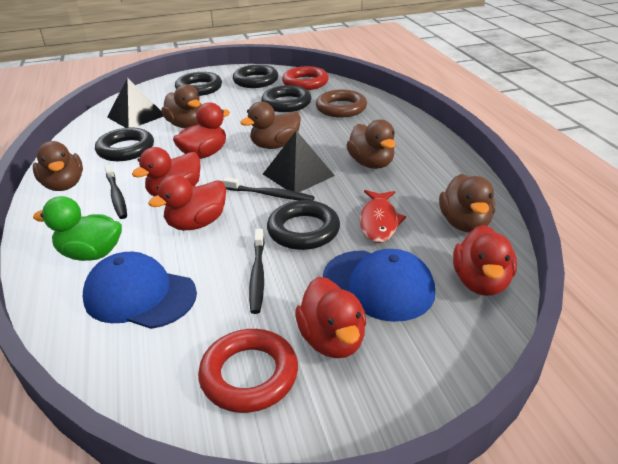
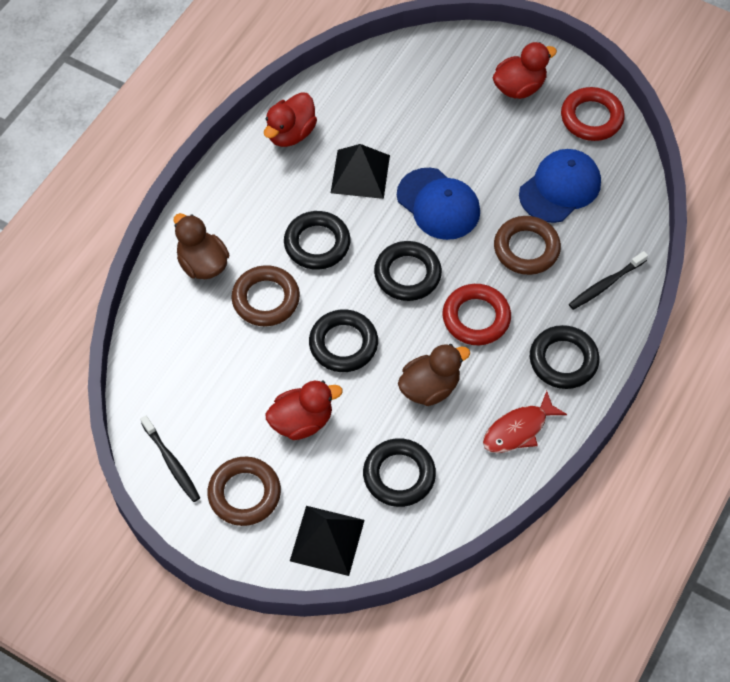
black toothbrush: [104,164,127,219] [222,177,315,201] [249,229,265,314] = 3 -> [140,416,200,502] [569,251,648,310] = 2
brown duck: [33,141,83,191] [161,84,202,128] [240,101,301,149] [346,119,396,169] [439,174,495,232] = 5 -> [174,213,230,279] [398,344,470,406] = 2
brown ring: [316,89,367,118] = 1 -> [207,457,281,526] [231,265,300,326] [494,216,561,275] = 3
green duck: [33,196,122,261] = 1 -> none = 0
red duck: [132,147,201,197] [148,175,226,230] [173,102,230,159] [295,277,366,358] [453,225,517,296] = 5 -> [264,92,317,147] [265,381,342,440] [493,42,557,99] = 3

